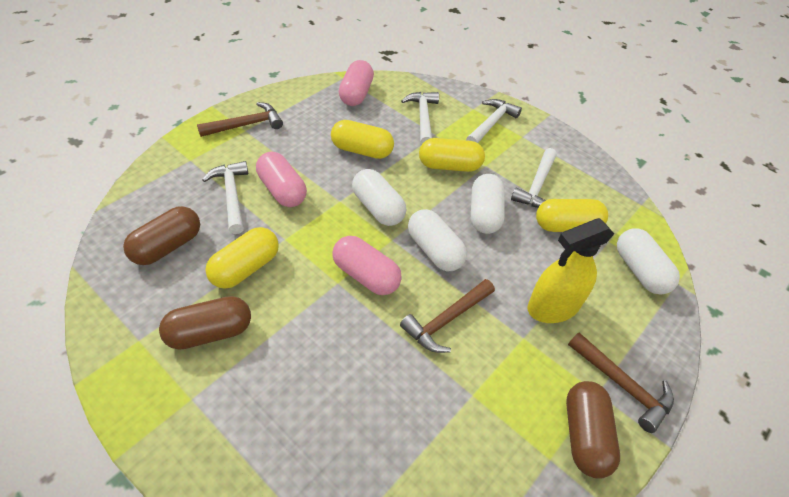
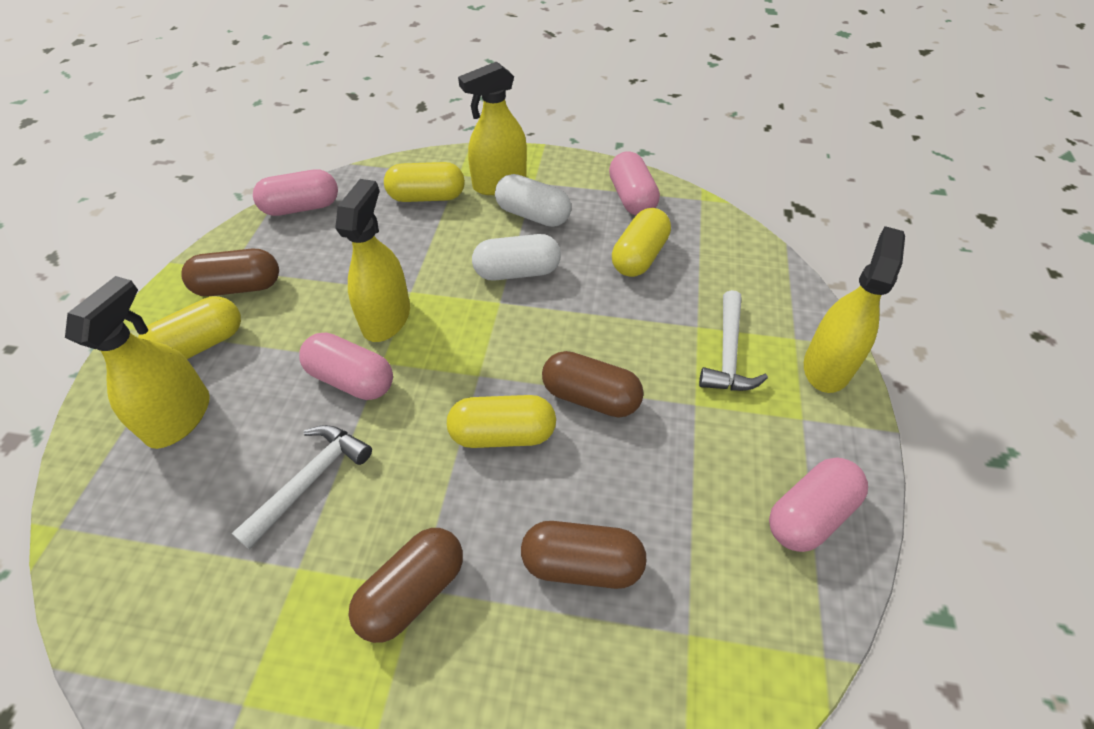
brown capsule: [123,206,200,265] [159,296,251,350] [566,381,620,479] = 3 -> [181,249,279,296] [349,528,463,643] [521,521,646,589] [542,351,644,418] = 4
brown hammer: [197,102,283,137] [400,279,495,353] [568,333,674,433] = 3 -> none = 0
pink capsule: [256,152,307,207] [332,236,402,295] [339,60,374,106] = 3 -> [253,169,338,216] [299,333,393,400] [609,151,660,215] [769,457,868,552] = 4
white capsule: [352,169,406,226] [408,209,467,271] [471,174,505,234] [617,228,680,295] = 4 -> [472,234,561,281] [495,174,571,227] = 2
white hammer: [202,161,248,234] [401,92,439,145] [466,99,522,143] [511,148,557,208] = 4 -> [232,425,372,549] [699,290,768,391] = 2
yellow spray bottle: [527,218,614,323] = 1 -> [65,276,210,449] [335,179,410,342] [458,61,527,195] [804,226,905,393] = 4

